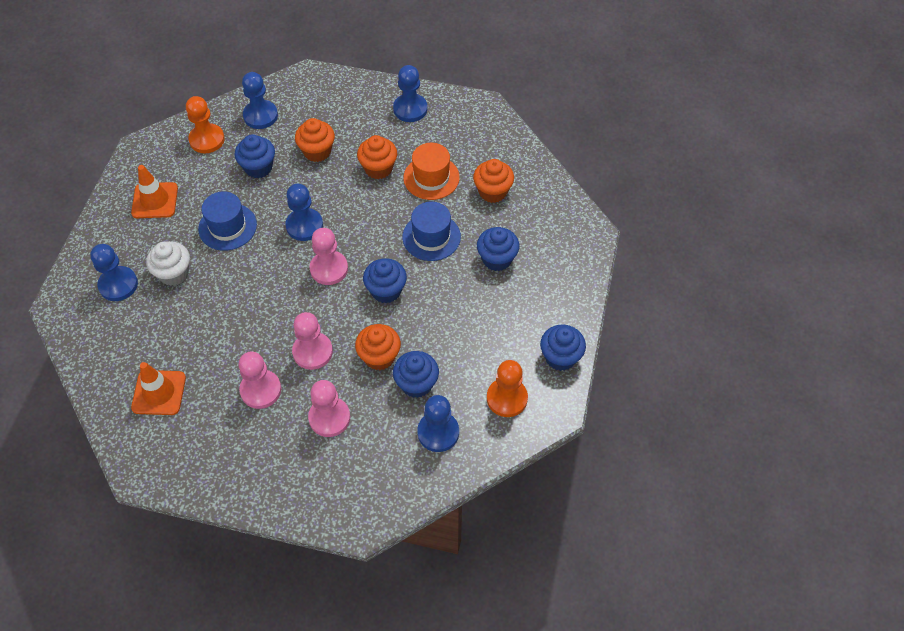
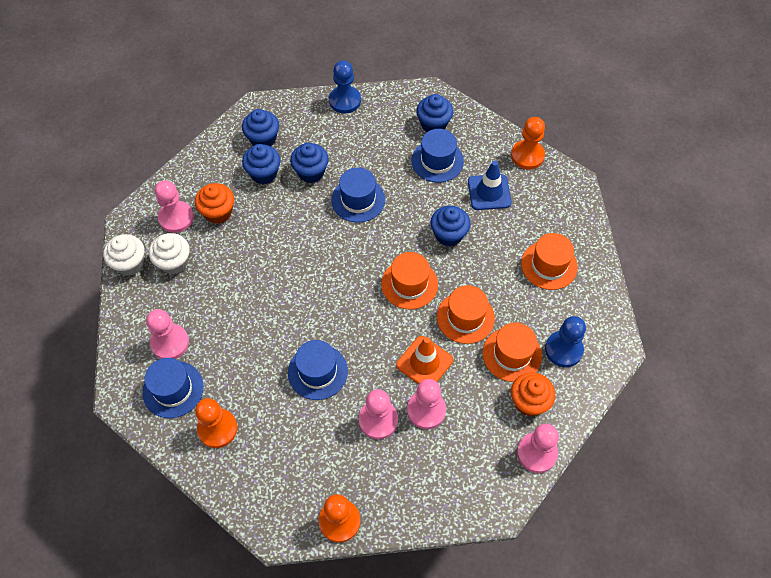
blue hat: [198,191,257,251] [402,202,461,261] = 2 -> [142,358,204,418] [288,340,348,400] [331,167,385,223] [411,129,464,183] = 4
blue pawn: [90,244,138,301] [242,72,278,129] [285,184,323,241] [393,65,427,122] [417,395,459,452] = 5 -> [329,60,361,114] [545,316,586,367] = 2
blue traffic cone: none = 0 -> [468,161,512,210] = 1
orange cupcake: [295,118,335,162] [355,324,401,370] [357,135,397,179] [473,159,514,203] = 4 -> [195,183,234,224] [511,372,555,416] = 2
orange hat: [403,143,460,200] = 1 -> [381,252,438,310] [437,285,495,344] [483,322,542,382] [521,233,578,290] = 4
orange pawn: [186,96,225,153] [487,360,528,417] = 2 -> [195,398,238,448] [319,494,361,543] [511,117,545,170] = 3
orange traffic cone: [131,165,178,218] [131,362,186,415] = 2 -> [396,336,453,384] = 1
pink pawn: [238,352,281,409] [292,312,333,370] [308,380,350,437] [310,228,348,285] = 4 -> [146,309,189,359] [155,180,194,233] [359,389,398,439] [407,379,446,429] [517,424,559,473] = 5
white cupcake: [146,241,190,286] = 1 -> [103,234,144,276] [149,233,190,275] = 2

